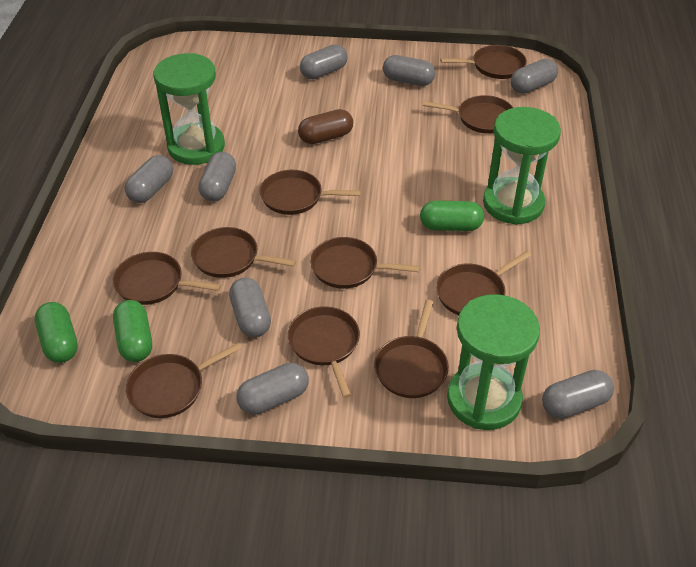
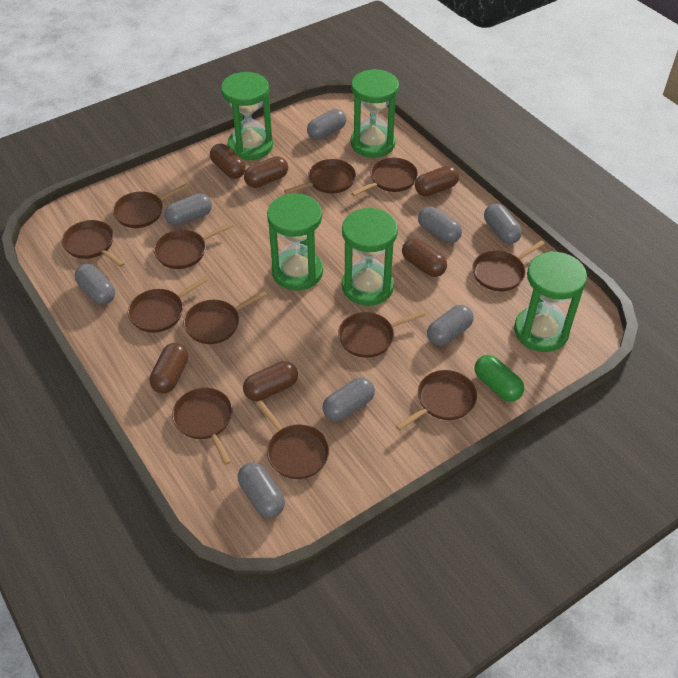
brown capsule: [298,109,353,144] = 1 -> [149,343,188,394] [210,144,246,179] [243,361,298,401] [244,156,288,188] [402,238,447,277] [415,165,459,197] = 6
brown pan: [113,252,221,305] [126,342,242,418] [191,227,296,278] [260,170,361,215] [288,306,360,398] [310,237,420,289] [374,300,449,398] [423,95,513,134] [436,251,532,315] [441,45,527,79] = 10 -> [62,220,124,267] [113,183,189,228] [128,276,209,333] [154,223,233,269] [172,388,233,465] [184,291,267,344] [256,400,329,479] [284,159,356,194] [338,311,425,358] [351,158,418,196] [396,370,477,431] [472,240,545,291] = 12
green capsule: [35,302,78,363] [113,300,152,362] [420,201,484,231] = 3 -> [475,355,524,402] = 1
green hourglass: [154,53,225,165] [447,294,540,430] [483,107,561,225] = 3 -> [221,72,273,160] [267,194,323,290] [342,208,398,306] [351,69,399,158] [514,251,587,352] = 5

